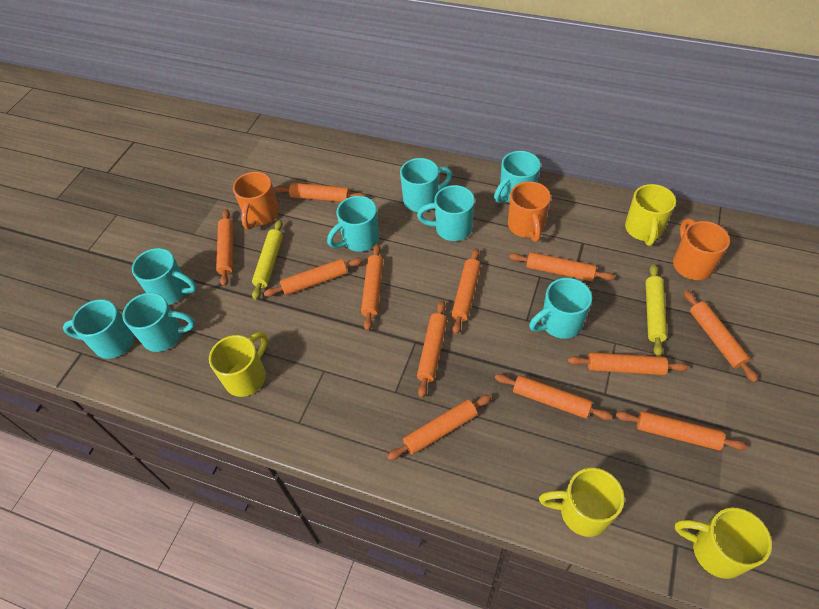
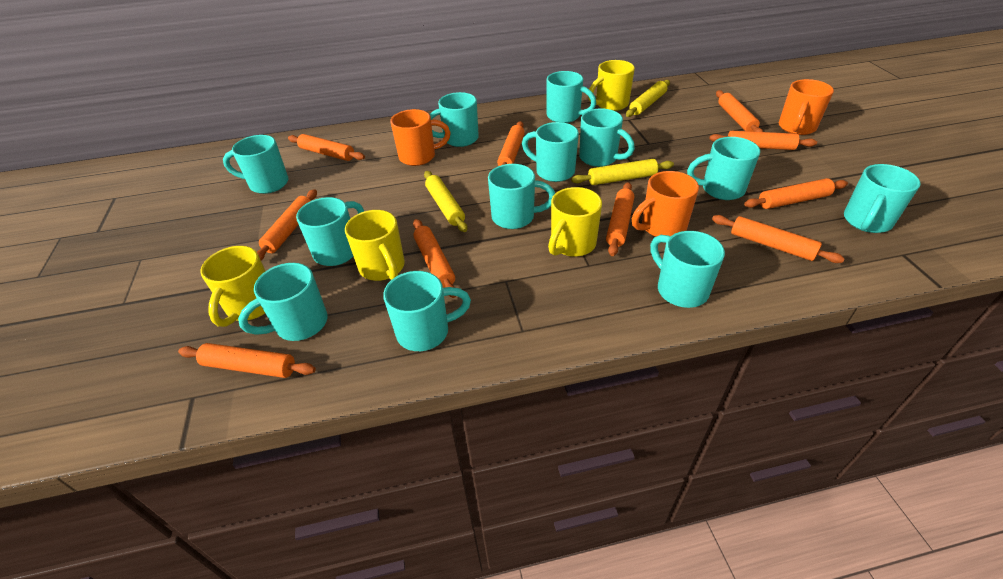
orange rolling pin: [216,209,234,287] [264,258,363,297] [274,183,366,202] [361,244,383,331] [387,395,492,460] [417,300,447,398] [451,248,481,335] [495,374,613,420] [509,252,615,281] [568,352,689,375] [616,411,747,450] [684,290,758,383] = 12 -> [178,343,316,378] [257,189,317,260] [288,134,365,161] [413,219,456,298] [497,121,525,166] [606,182,634,256] [709,131,817,150] [712,215,845,263] [716,90,763,132] [744,178,848,209] = 10
turquoise mug: [63,299,134,359] [122,293,195,352] [132,248,197,305] [327,196,379,252] [400,158,453,212] [417,185,475,241] [494,151,541,203] [529,278,592,339] = 8 -> [223,135,288,194] [238,263,328,341] [296,197,364,266] [383,271,471,351] [430,92,479,147] [488,164,555,229] [522,122,579,182] [546,71,596,123] [579,108,635,167] [650,231,725,308] [687,137,760,200] [844,164,920,233] = 12
yellow rolling pin: [252,219,283,300] [645,264,667,357] = 2 -> [424,171,467,232] [571,159,674,185] [626,80,670,117] = 3

